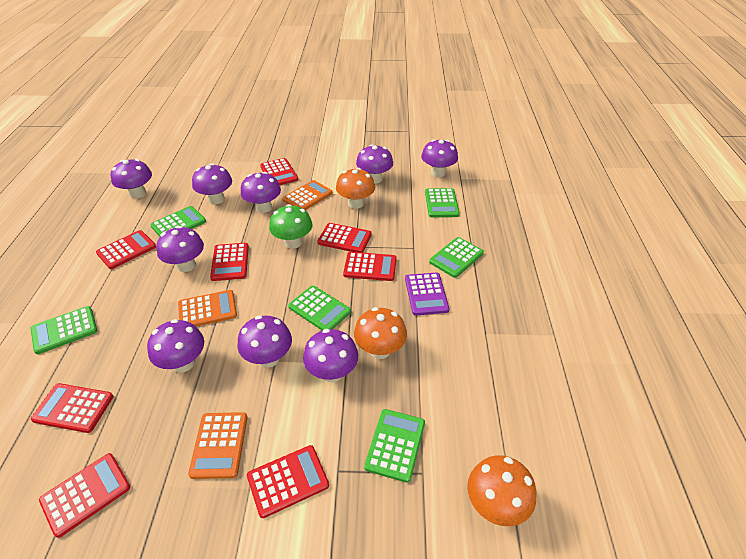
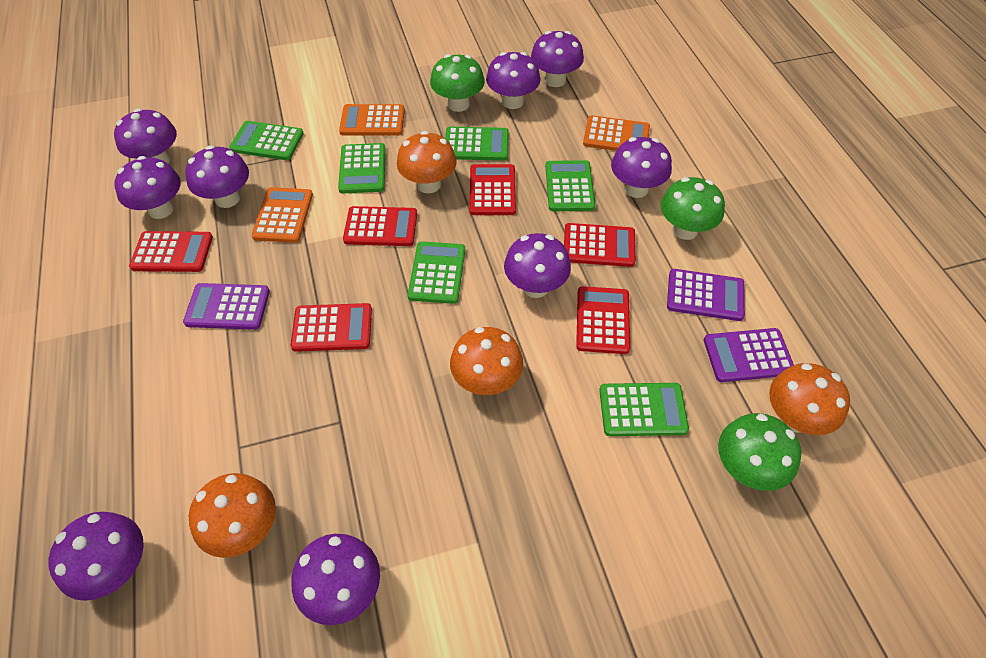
green mushroom: [269,204,313,249] = 1 -> [430,54,485,112] [661,177,725,240] [718,413,801,491] = 3
orange mushroom: [336,168,375,209] [354,307,407,359] [467,455,536,526] = 3 -> [189,473,276,558] [397,131,457,193] [450,327,523,395] [769,363,850,435] = 4
purple calculator: [405,272,449,315] = 1 -> [183,283,270,330] [667,269,745,321] [704,328,794,382] = 3
red calculator: [31,383,113,433] [39,453,130,538] [96,230,156,269] [210,243,249,281] [247,445,329,518] [260,158,298,185] [317,223,371,253] [343,252,397,281] = 8 -> [129,231,213,272] [291,303,372,352] [343,206,417,246] [470,164,516,215] [564,223,636,267] [576,286,630,354] = 6

